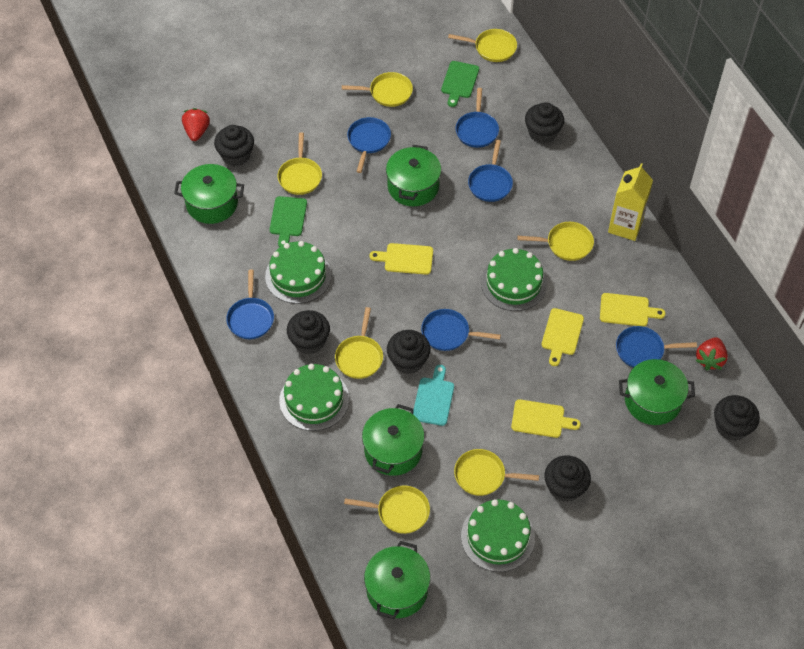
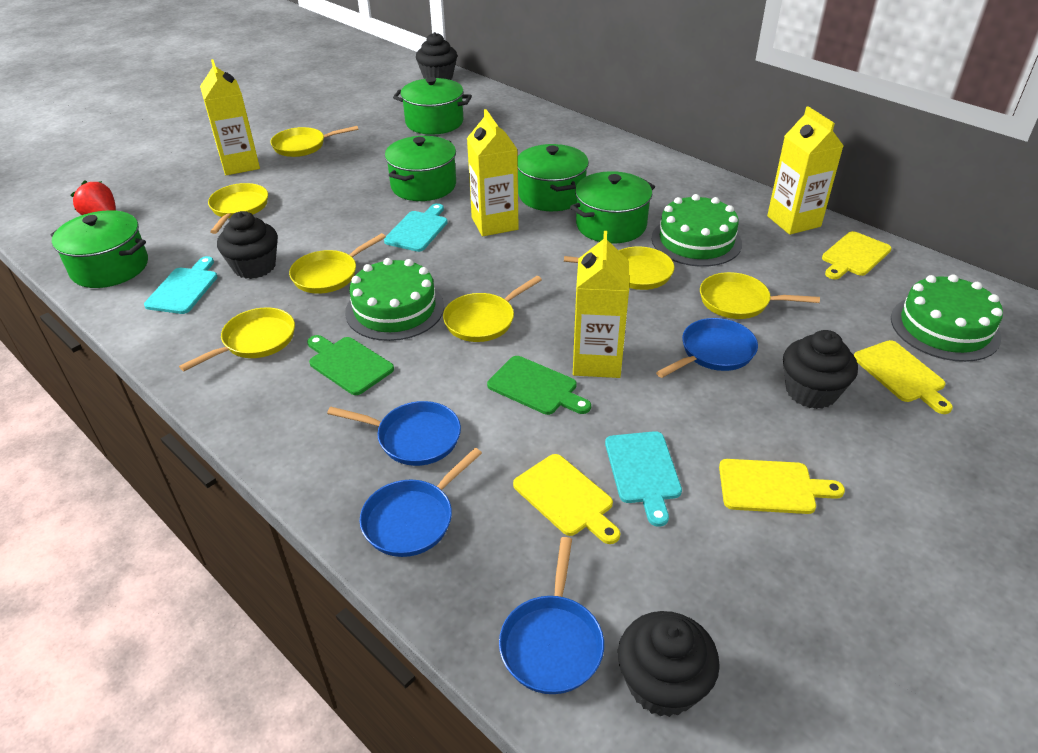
black cupcake: [214,125,254,166] [287,310,330,355] [387,330,431,374] [525,102,564,144] [544,455,591,502] [714,395,760,441] = 6 -> [217,211,278,279] [416,32,457,80] [618,611,720,717] [783,330,858,409] = 4
blue pan: [226,270,274,339] [347,117,391,173] [421,309,501,351] [456,88,499,148] [468,140,513,202] [616,326,697,368] = 6 -> [327,401,461,466] [360,448,482,557] [499,537,604,694] [656,318,758,378] = 4
green cake: [265,241,332,304] [279,364,349,431] [461,499,535,572] [481,248,547,311] = 4 -> [345,258,444,341] [652,194,742,267] [891,274,1003,362] = 3
red strawberry: [182,108,210,141] [695,337,728,370] = 2 -> [71,180,116,215] = 1
turquoise cutting board: [413,365,454,426] = 1 -> [144,256,217,314] [384,203,448,252] [605,431,682,527] = 3
yellow carton: [608,163,653,241] = 1 -> [200,59,260,175] [467,109,519,236] [573,231,629,378] [767,106,844,235] = 4

